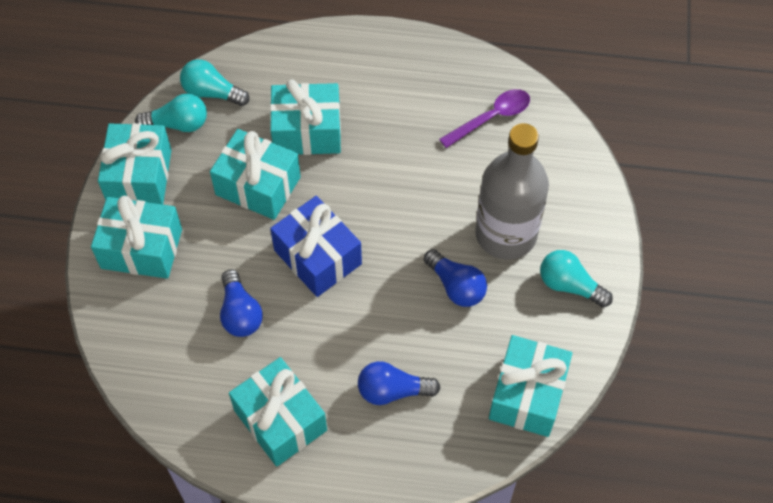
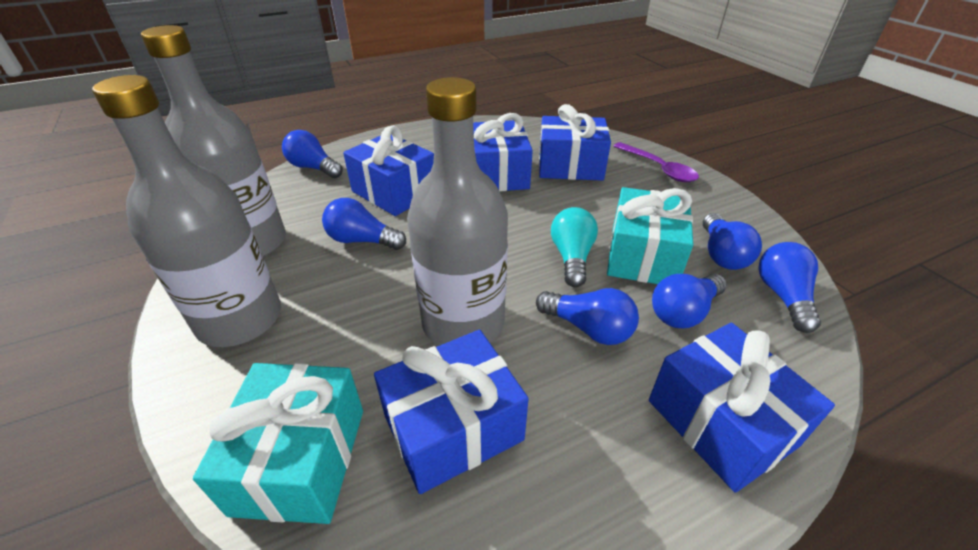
blue gift: [270,196,362,297] = 1 -> [343,125,434,216] [374,330,529,494] [473,113,533,191] [539,104,611,181] [649,323,835,493] = 5
blue light bulb: [220,269,263,337] [358,361,440,405] [424,249,487,307] = 3 -> [282,130,343,178] [322,198,406,250] [536,288,639,345] [652,274,727,328] [703,213,762,270] [758,242,821,333] = 6
grey bottle: [475,123,549,260] = 1 -> [92,75,281,347] [141,25,286,257] [407,77,508,346] = 3
turquoise gift: [91,196,182,279] [98,123,171,205] [210,129,301,220] [229,357,327,467] [270,79,341,155] [489,335,572,437] = 6 -> [193,363,363,524] [607,187,693,284] = 2
turquoise light bulb: [135,93,207,132] [180,59,249,106] [540,250,613,307] = 3 -> [551,207,598,287] = 1

